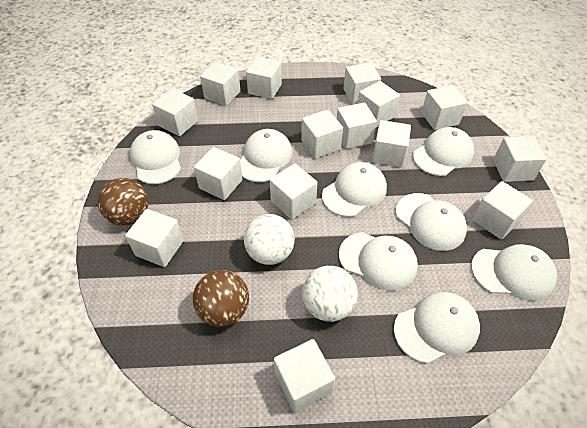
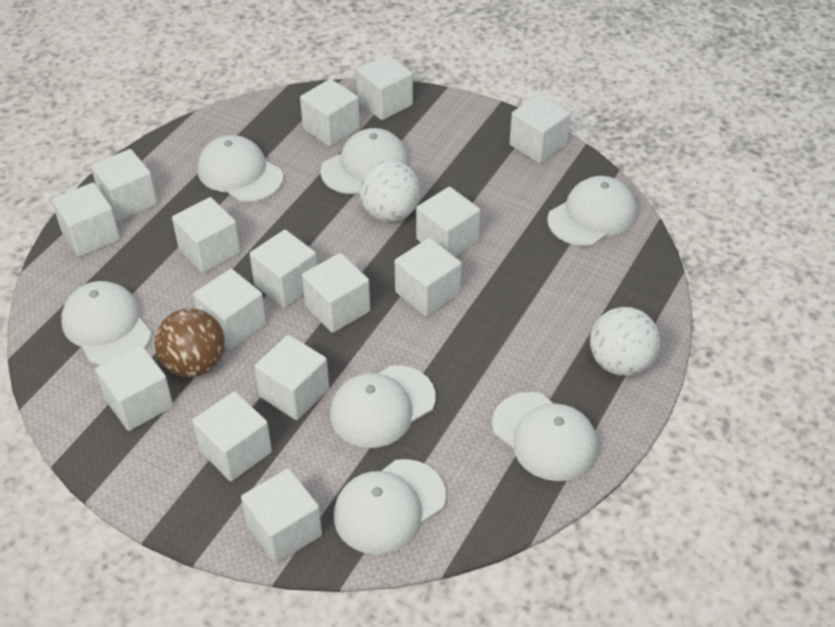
brown ball: [98,178,148,226] [193,270,249,327] = 2 -> [155,308,225,377] = 1
white cap: [130,130,181,184] [240,129,292,182] [322,162,387,217] [339,232,418,291] [394,292,480,364] [396,193,467,251] [413,127,474,176] [471,244,557,301] = 8 -> [61,281,152,365] [198,135,284,202] [321,128,408,194] [330,365,436,448] [334,459,446,555] [492,392,598,481] [547,176,637,246] = 7

